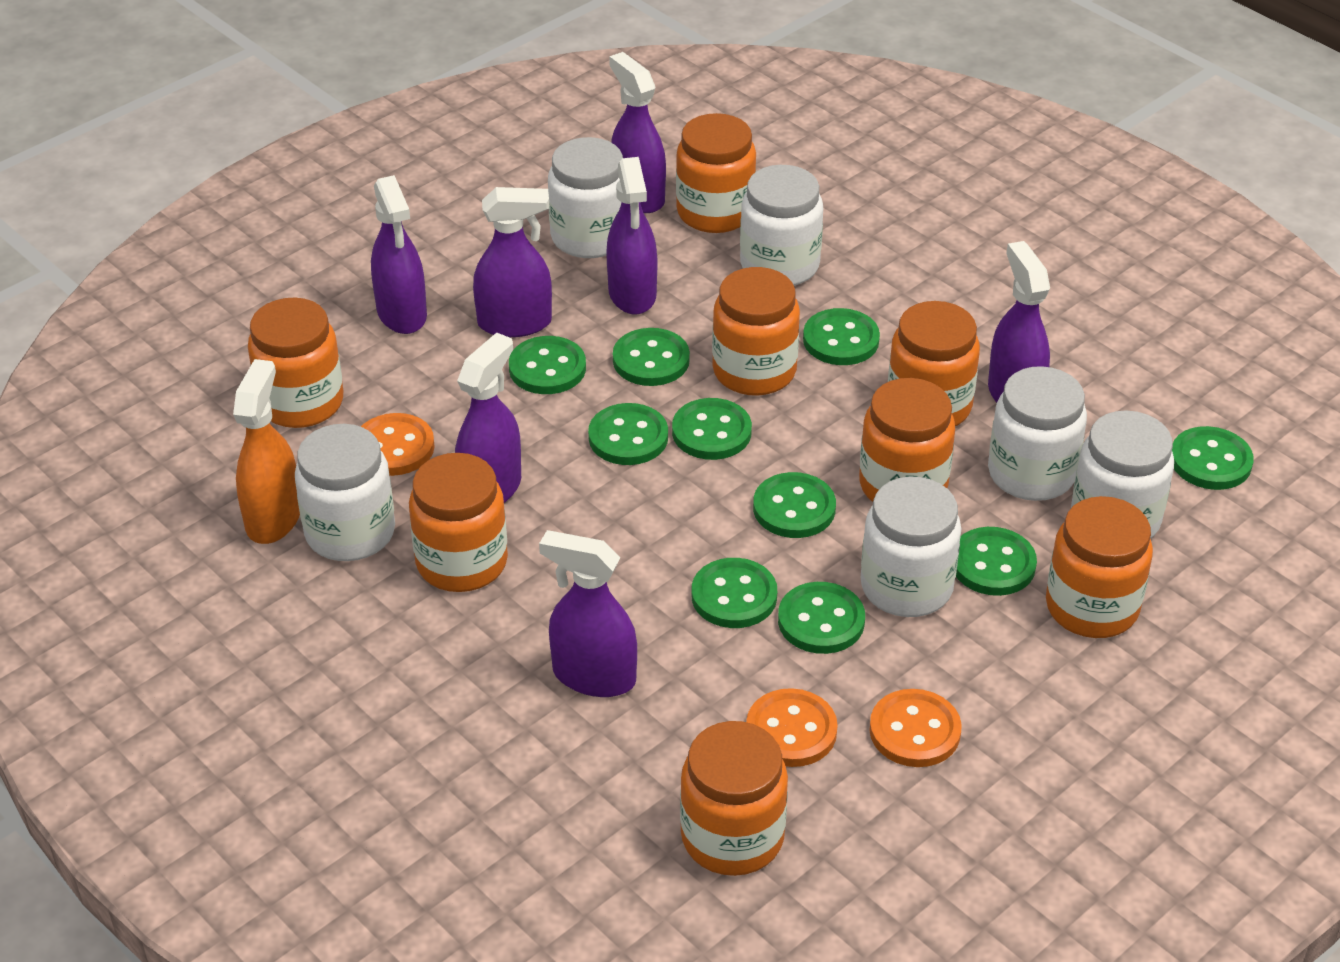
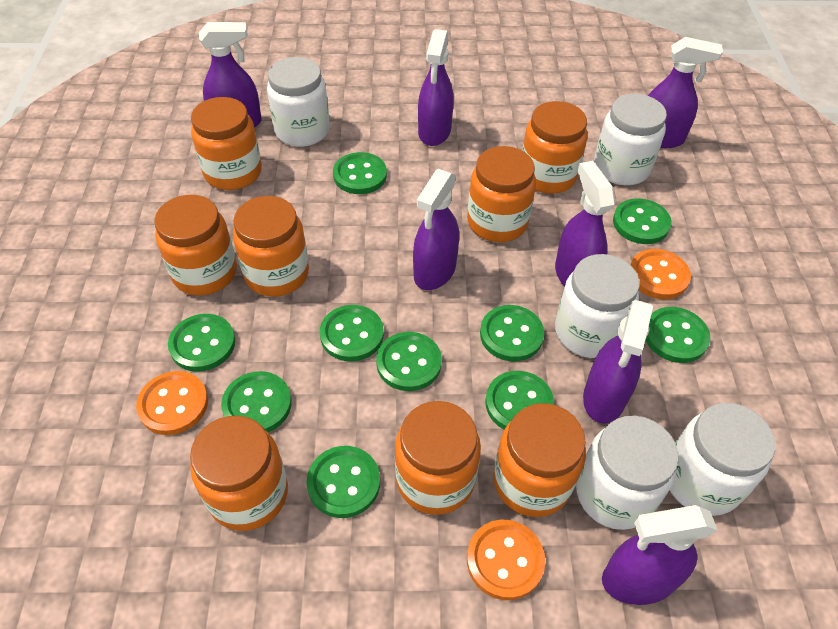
orange spray bottle: [233,359,300,544] = 1 -> none = 0
white jar: [295,424,395,561] [548,137,623,258] [740,165,823,286] [861,476,961,617] [988,366,1087,501] [1071,410,1174,538] = 6 -> [267,57,330,147] [555,254,640,358] [576,416,679,530] [594,94,667,185] [670,403,775,516] = 5

